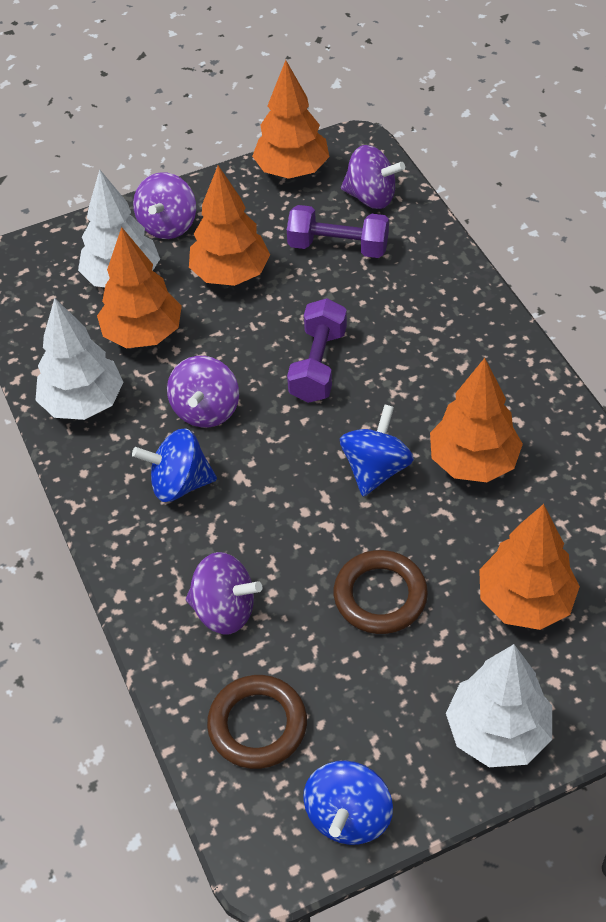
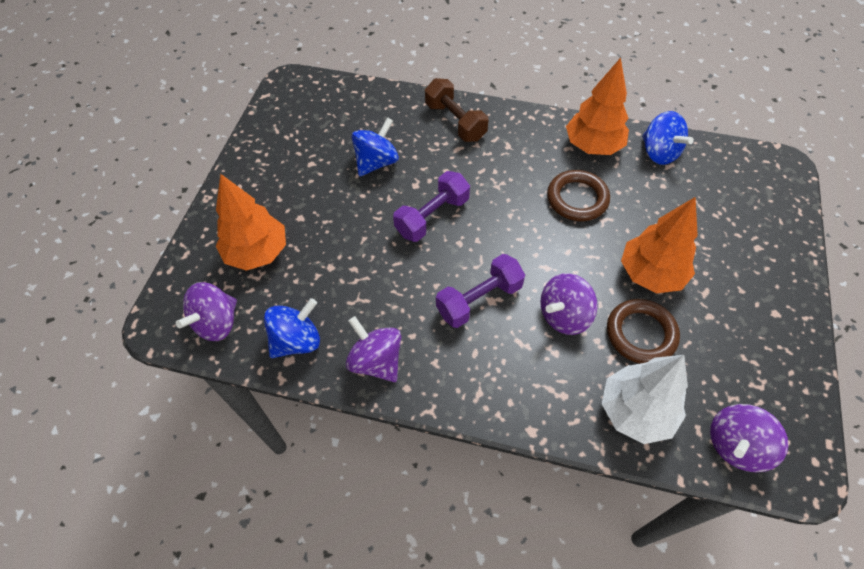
brown dumbbell: none = 0 -> [425,78,489,142] = 1
orange tree: [97,227,182,348] [189,165,270,286] [252,60,329,179] [430,358,523,482] [479,504,580,630] = 5 -> [216,174,286,271] [566,58,629,155] [621,197,698,293] = 3
white tree: [35,298,124,420] [78,169,160,287] [446,644,552,767] = 3 -> [602,355,688,444] = 1

